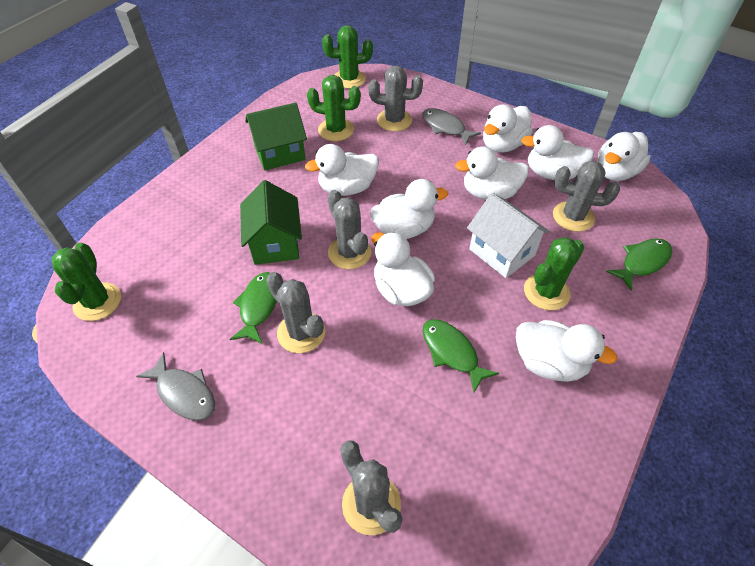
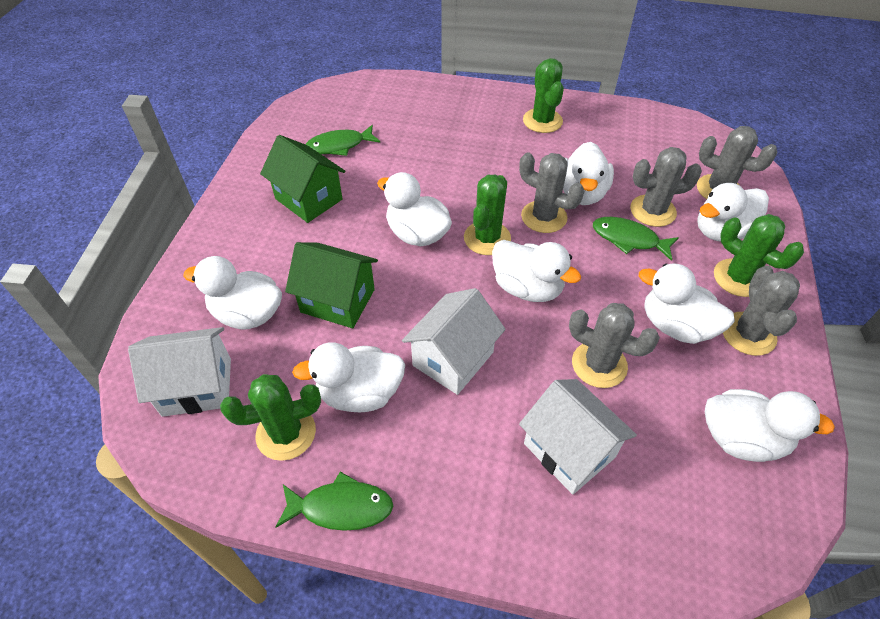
grey fish: [136,352,215,421] [422,108,481,146] = 2 -> none = 0
white house: [467,193,550,278] = 1 -> [128,327,231,417] [402,288,506,395] [519,379,637,494] = 3

